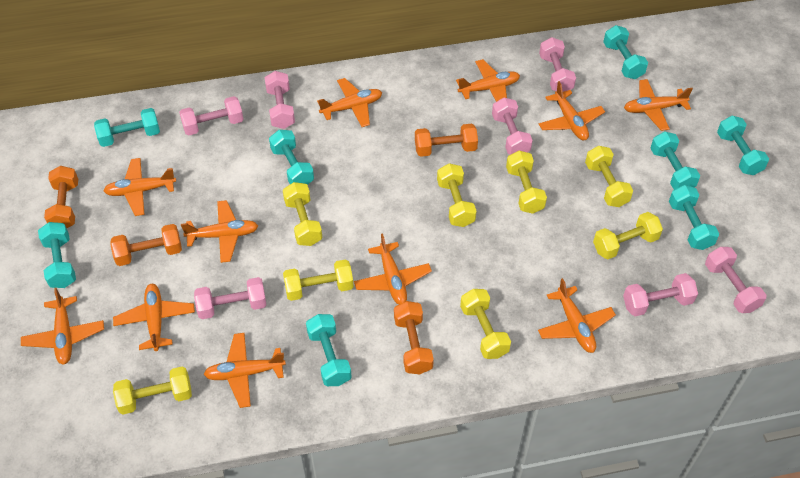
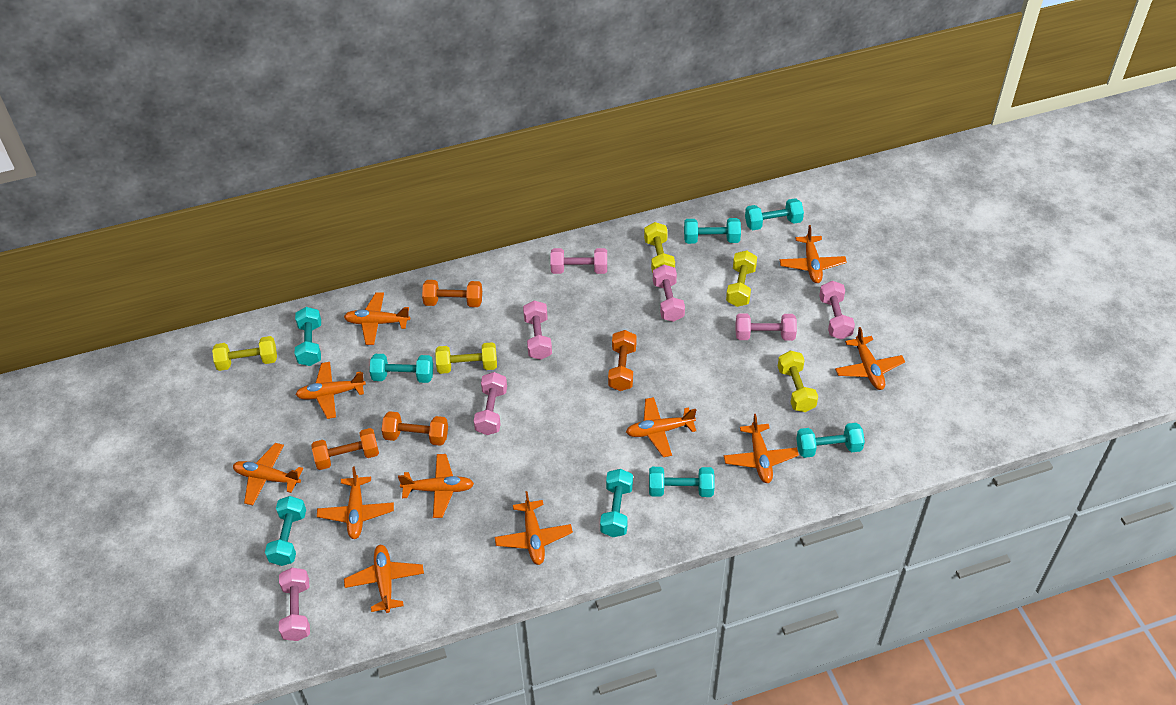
yellow dumbbell: [113,366,192,414] [283,182,322,246] [283,259,354,301] [437,163,477,227] [460,289,511,359] [506,151,547,214] [585,146,633,207] [593,212,663,259] = 8 -> [212,336,277,371] [435,342,497,374] [644,222,675,273] [726,250,757,307] [778,351,818,412] = 5

